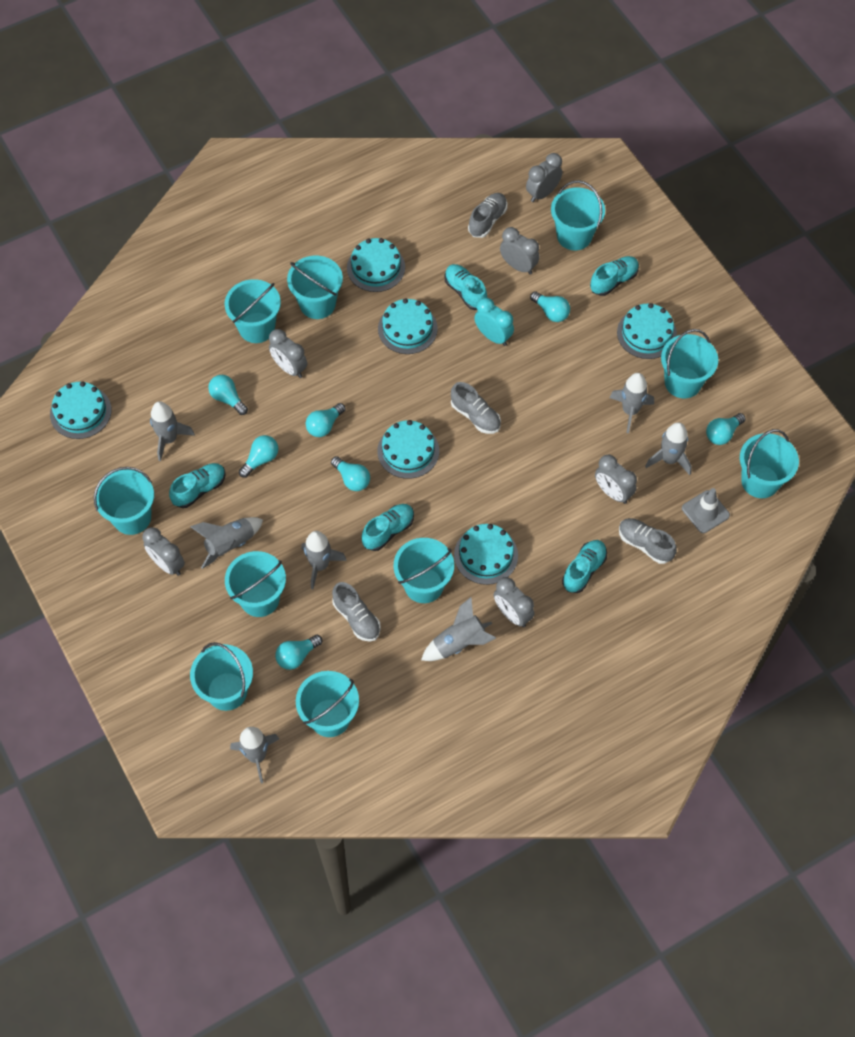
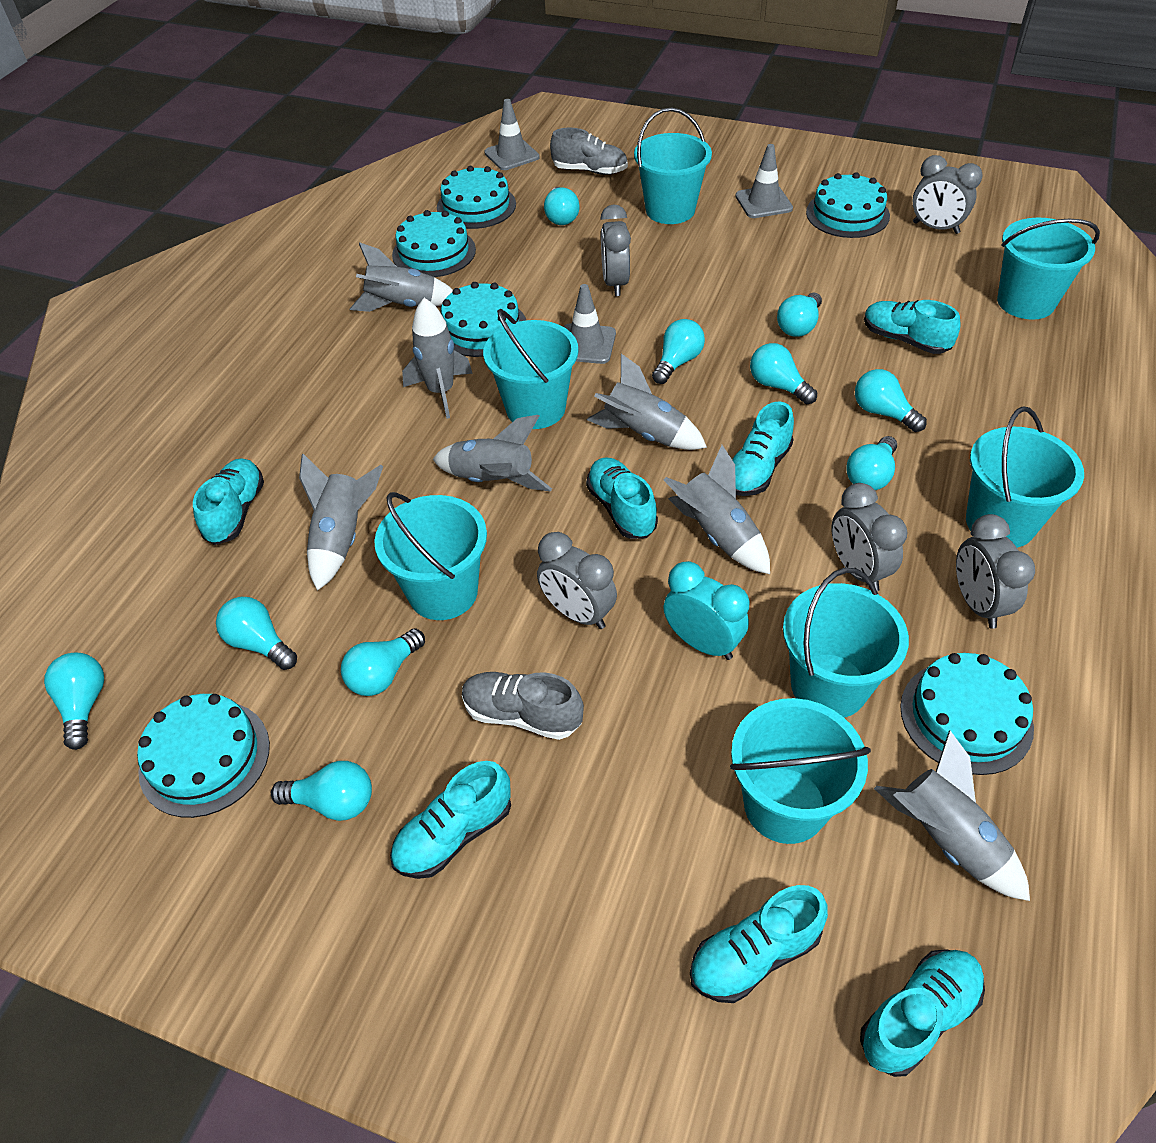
grey clock: [142,527,185,576] [269,329,307,378] [494,577,534,627] [500,227,540,274] [526,153,562,202] [595,454,637,504] = 6 -> [537,532,617,629] [600,204,631,296] [832,483,908,591] [912,155,983,234] [956,514,1035,629] = 5
grey shoe: [332,582,381,642] [451,382,501,434] [468,193,507,238] [619,518,677,564] = 4 -> [462,672,584,740] [550,128,628,175] = 2
grey traffic cone: [682,488,730,533] = 1 -> [484,99,539,170] [564,284,616,364] [735,144,793,218] = 3
turquoise bucket: [94,467,154,535] [190,642,253,711] [224,279,281,343] [225,551,286,617] [287,256,343,319] [296,671,359,737] [393,538,454,603] [551,180,605,251] [661,329,718,398] [740,429,799,498] = 10 -> [374,492,487,620] [483,309,578,429] [634,107,712,224] [730,698,871,844] [783,568,909,718] [966,407,1084,548] [997,217,1100,320] = 7
turquoise light bulb: [208,375,248,415] [239,435,278,478] [275,635,322,670] [306,403,346,437] [331,456,370,491] [530,291,570,322] [706,413,746,445] = 7 -> [44,653,104,750] [216,597,297,670] [271,761,372,821] [341,629,425,696] [544,187,580,225] [652,319,705,384] [750,343,817,404] [777,293,822,337] [846,436,897,490] [855,369,927,432] = 10
turquoise shoe: [169,463,226,508] [361,504,414,551] [445,264,487,310] [562,540,607,593] [590,256,639,296] = 5 -> [193,458,264,545] [390,761,511,879] [586,457,658,539] [690,885,828,1003] [732,401,794,496] [860,949,985,1077] [864,300,961,354] = 7

